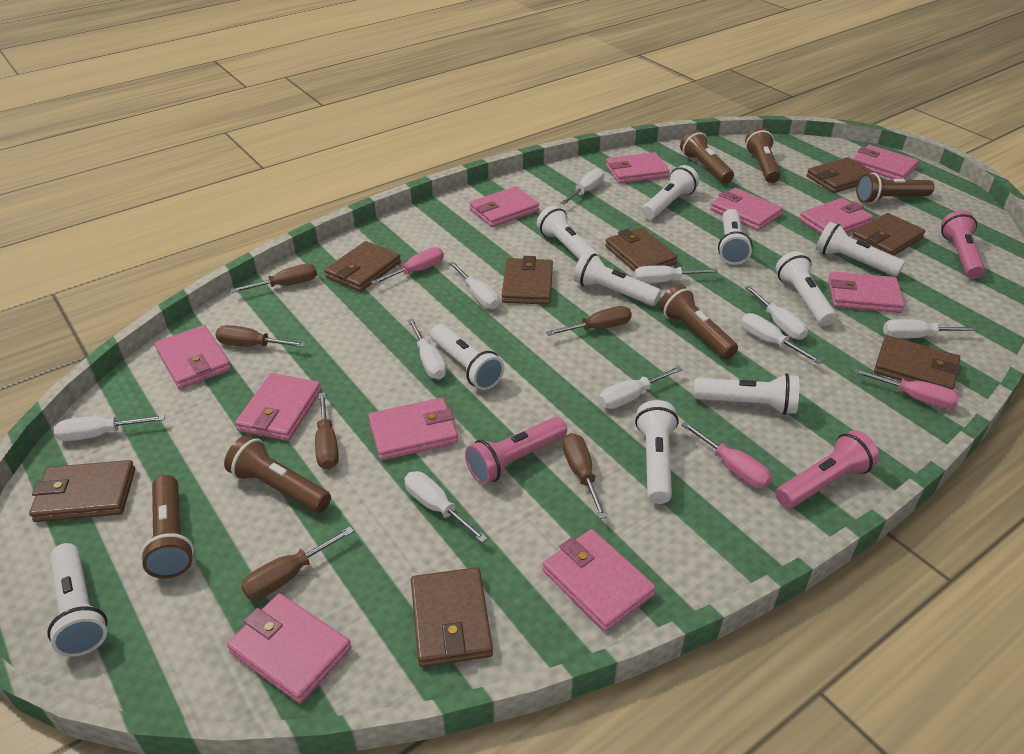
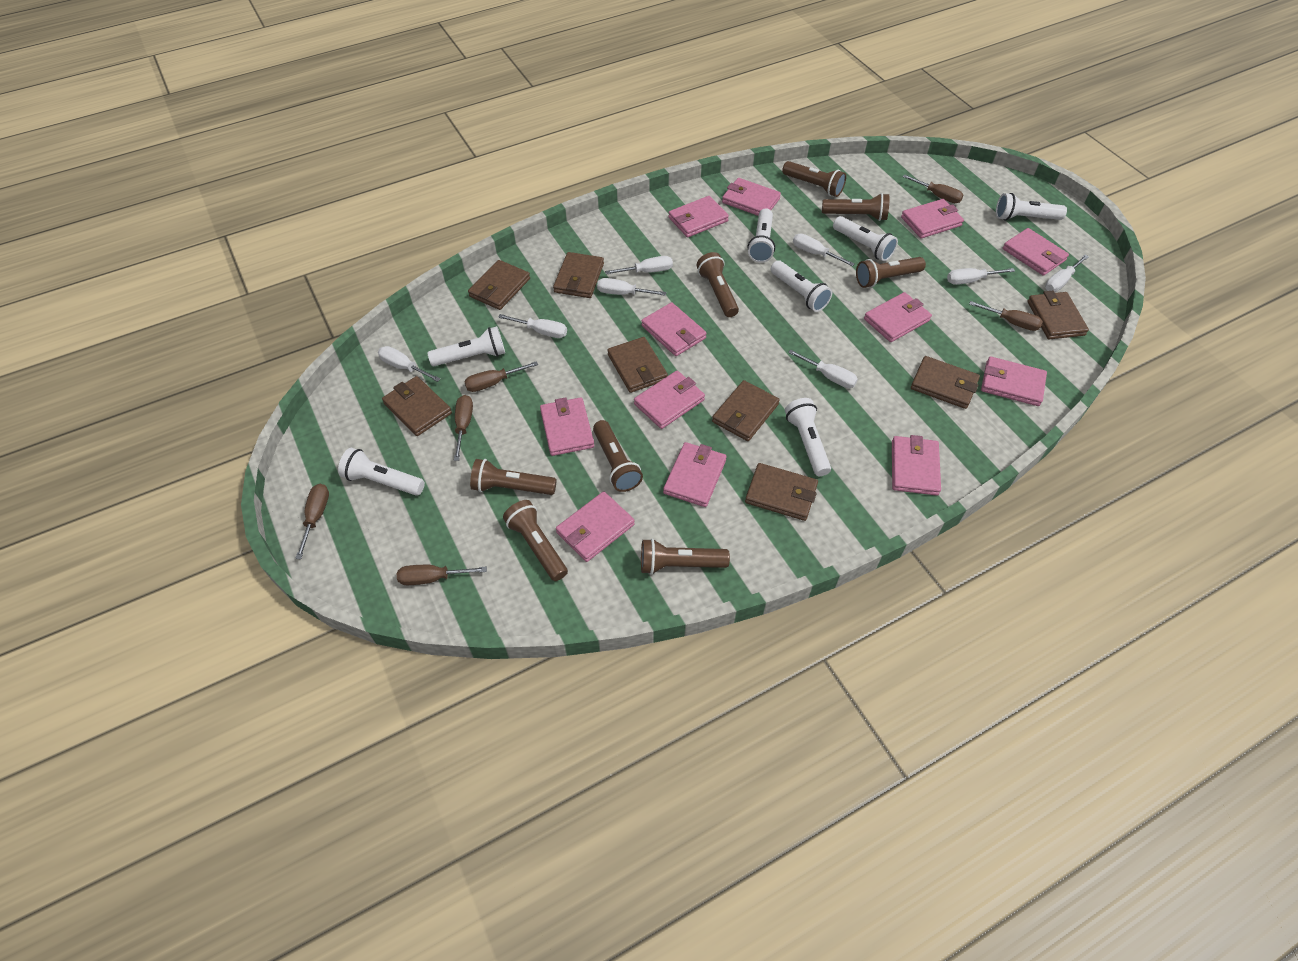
brown flashlight: [140,475,194,579] [224,435,331,513] [659,284,738,359] [680,130,734,184] [745,128,781,183] [856,173,934,204] = 6 -> [470,459,557,495] [503,500,568,581] [593,420,643,492] [641,539,730,575] [696,252,739,317] [782,161,846,197] [822,193,889,221] [856,257,926,288] = 8
pink flashlight: [465,417,567,485] [775,430,879,508] [941,211,985,279] = 3 -> none = 0
pink screwdriver: [371,247,444,285] [681,422,772,488] [854,369,959,409] = 3 -> none = 0
pink wallet: [155,325,231,389] [227,593,351,704] [235,373,321,441] [368,398,458,460] [469,186,539,227] [543,529,656,632] [606,152,670,184] [710,188,783,231] [799,198,874,234] [828,272,905,313] [853,145,919,180] = 11 -> [540,397,594,456] [556,491,635,562] [634,371,705,429] [641,302,707,356] [663,442,727,507] [668,196,729,237] [722,178,781,216] [864,292,932,342] [892,435,941,496] [901,199,964,238] [981,356,1047,406] [1003,228,1069,276] = 12
white flashlight: [47,543,107,657] [430,324,504,390] [537,205,600,259] [573,252,661,306] [635,400,679,504] [642,165,699,219] [694,373,799,415] [718,209,753,265] [775,251,837,326] [816,222,905,276] = 10 -> [338,448,425,496] [428,326,505,366] [748,208,775,263] [771,260,832,312] [785,398,831,476] [833,216,898,261] [996,193,1067,221] = 7
white screwdriver: [54,415,165,441] [404,471,488,543] [408,319,446,379] [449,262,499,309] [561,169,604,205] [599,366,683,409] [634,265,718,284] [741,313,823,364] [744,286,808,340] [883,319,978,338] = 10 -> [378,346,441,382] [498,314,567,338] [597,278,667,296] [605,256,673,275] [788,350,858,388] [793,234,855,266] [947,268,1015,285] [1045,255,1089,292] = 8

